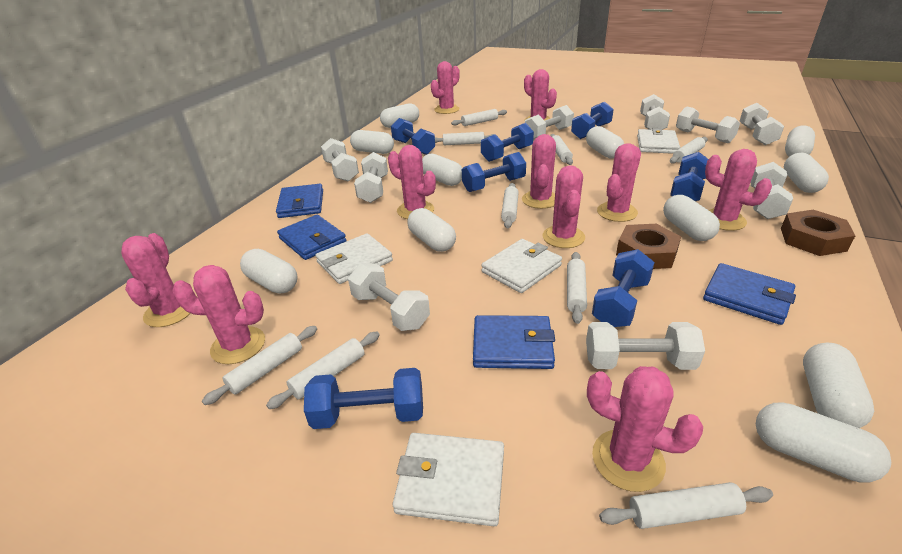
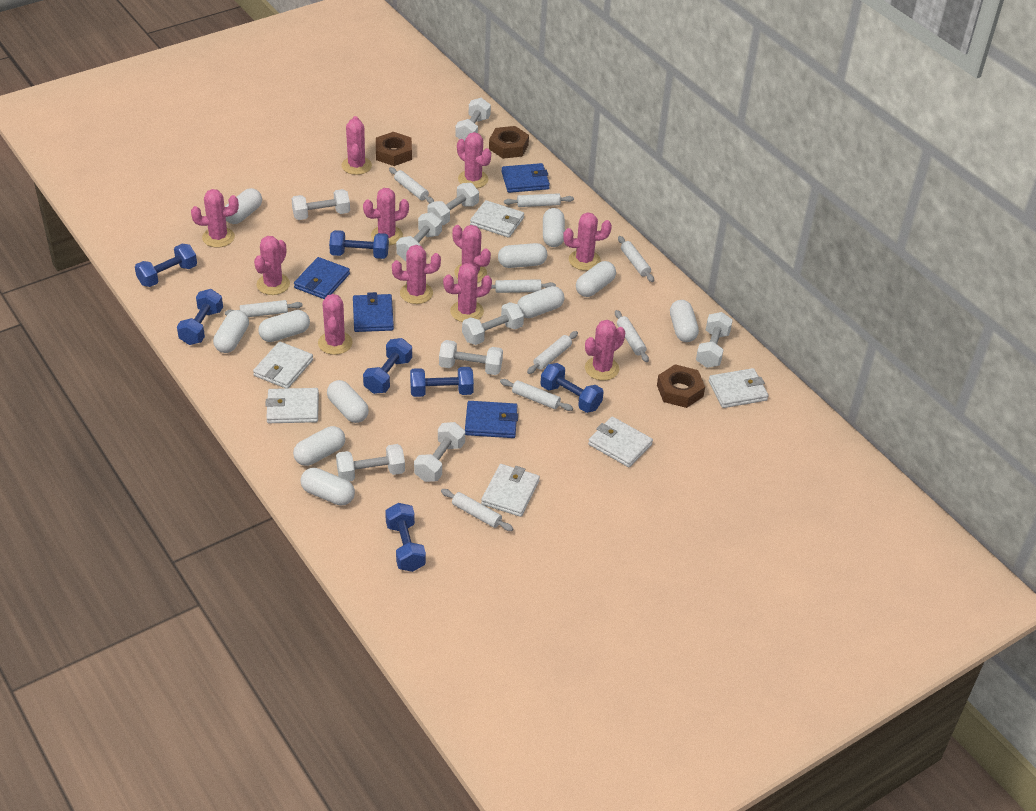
brown nut: [616,224,681,269] [781,210,855,256] = 2 -> [376,132,412,166] [489,126,529,159] [657,364,705,408] = 3
pink cactus: [121,233,191,327] [172,265,265,364] [388,145,436,219] [431,61,460,114] [522,134,556,209] [524,69,557,121] [543,165,585,248] [587,366,703,492] [597,143,641,222] [705,149,772,231] = 10 -> [191,189,239,248] [254,236,290,295] [318,294,353,355] [341,116,372,175] [363,188,409,245] [392,245,441,304] [443,263,492,322] [452,225,491,283] [457,132,491,188] [563,212,612,271] [585,320,625,380] = 11
white wallet: [315,233,393,284] [393,433,504,526] [481,239,562,293] [637,128,680,154] = 4 -> [253,341,313,388] [265,388,319,423] [470,200,524,238] [481,464,540,517] [588,417,653,467] [709,368,769,408] = 6

